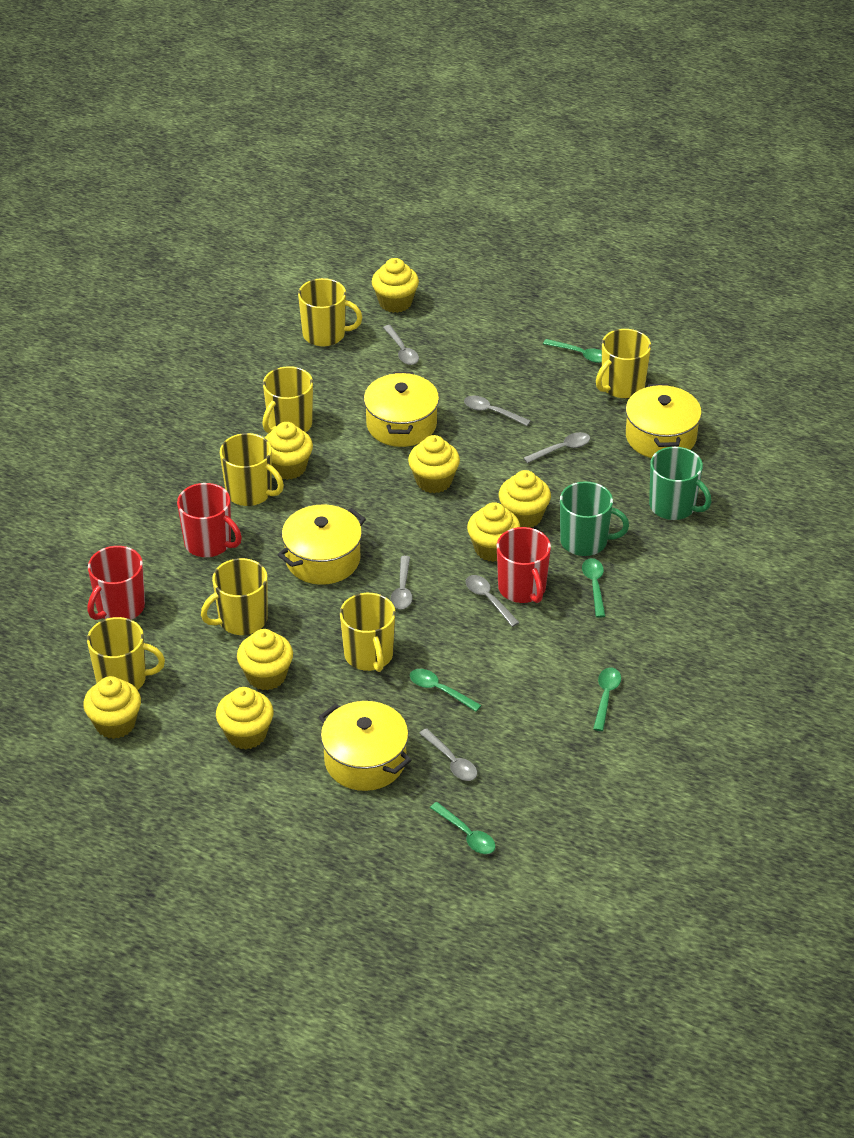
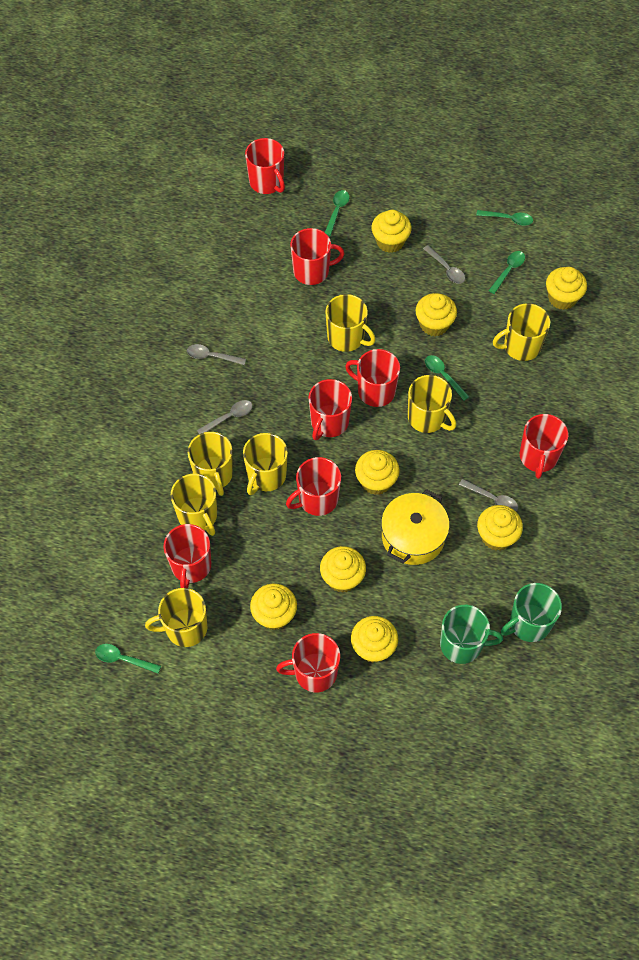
grey spoon: [383,325,419,365] [391,556,412,609] [419,728,477,781] [464,395,531,426] [466,575,520,627] [524,432,590,463] = 6 -> [187,344,246,365] [197,400,253,434] [423,245,465,284] [459,479,518,511] = 4
red mug: [88,546,145,620] [177,483,242,557] [497,527,551,603] = 3 -> [164,524,211,588] [245,138,285,194] [276,633,340,692] [286,457,341,516] [290,228,344,285] [308,379,352,440] [345,349,400,407] [520,414,568,479] = 8
yellow pot: [277,504,366,585] [319,701,412,791] [364,372,439,447] [626,384,702,458] = 4 -> [381,489,450,565] = 1

